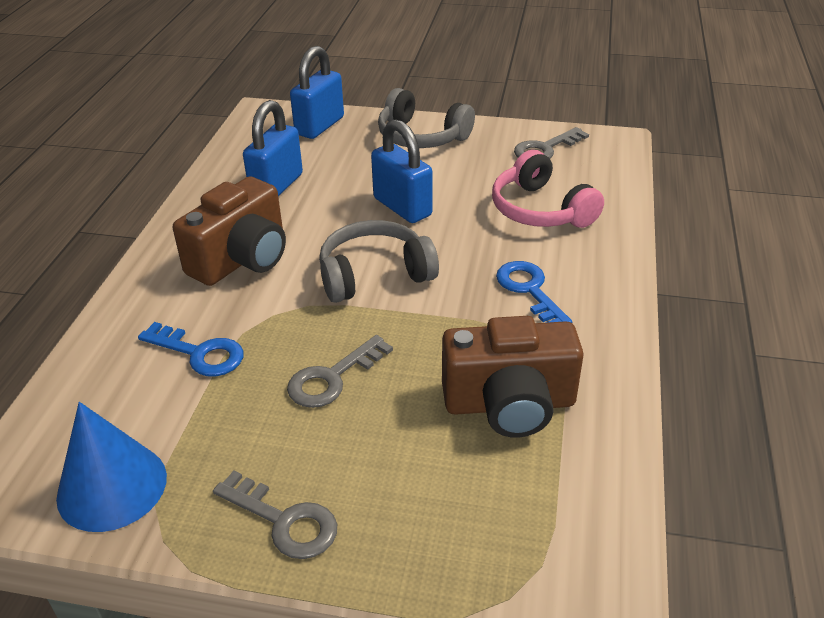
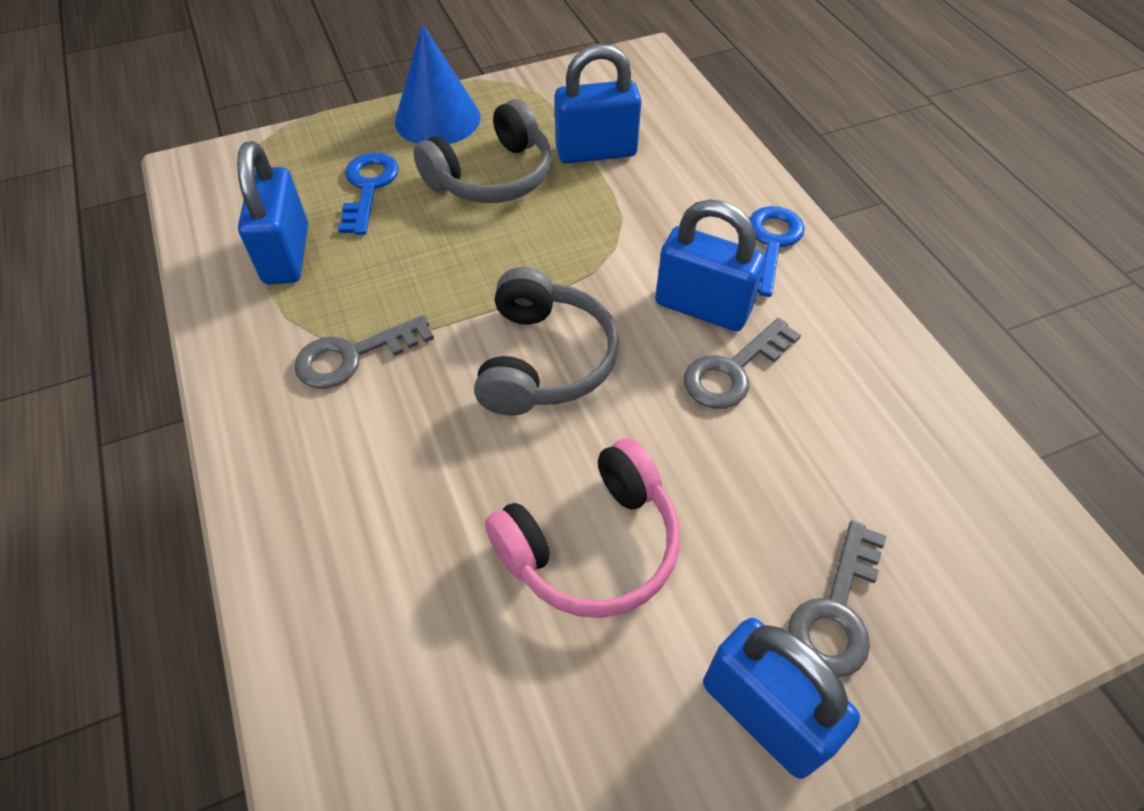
blue padlock: [243,100,303,196] [290,46,344,139] [371,119,433,223] = 3 -> [237,141,308,284] [555,44,642,163] [655,200,765,331] [703,618,860,779] = 4
brown camera: [173,177,286,286] [442,316,584,438] = 2 -> none = 0

